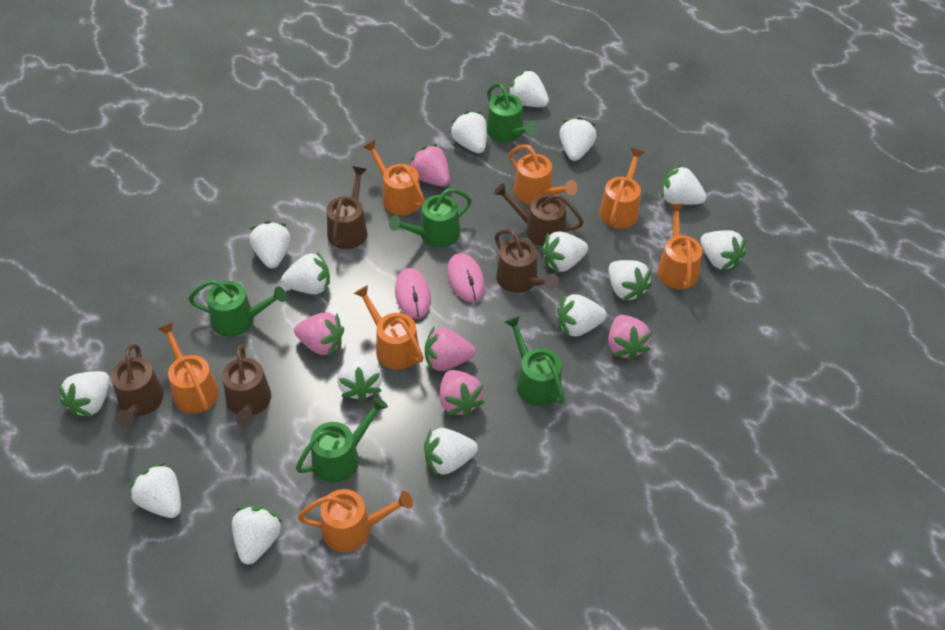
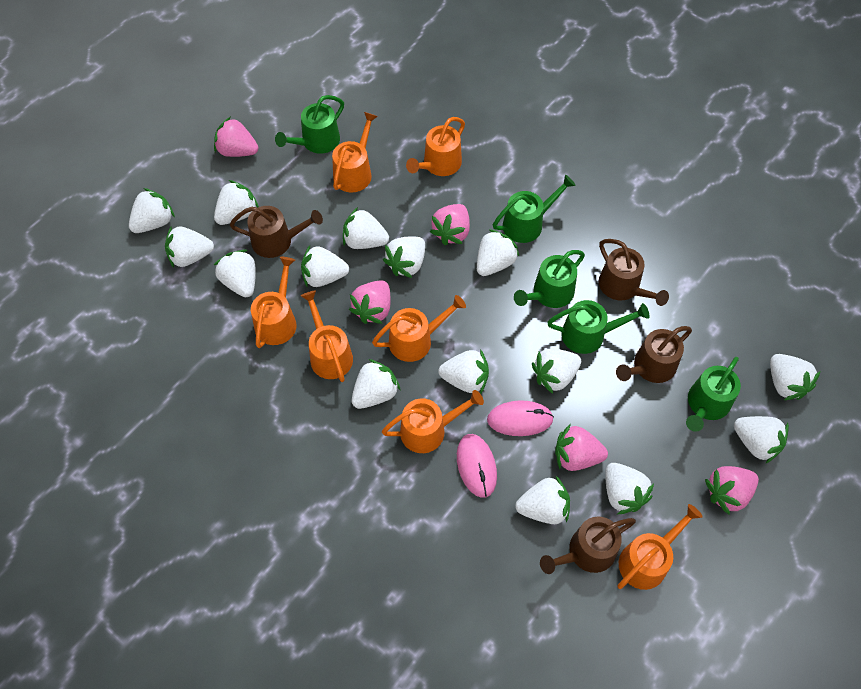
brown watering can: [111,344,164,427] [222,344,271,427] [327,166,367,249] [494,183,584,246] [495,229,559,293] = 5 -> [230,206,323,258] [540,517,636,574] [599,239,669,306] [616,326,692,383] = 4

